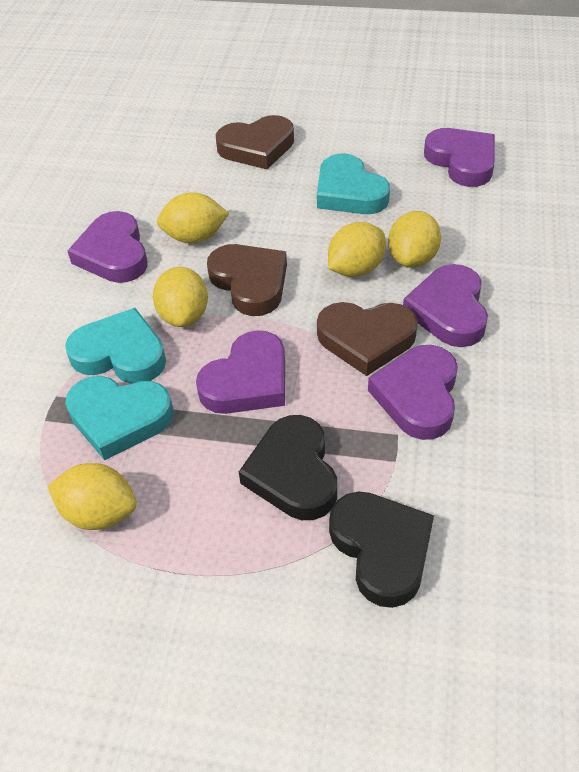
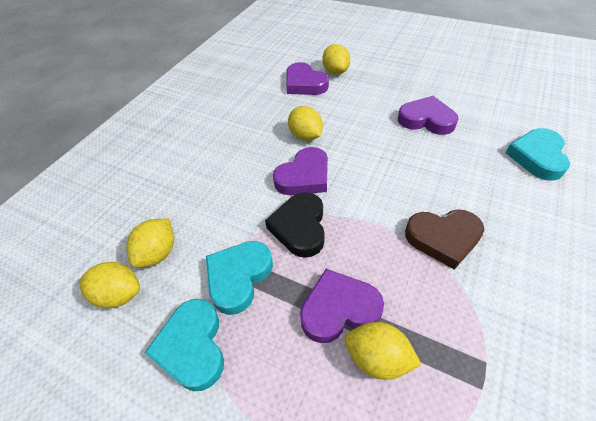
black heart: [239,415,337,520] [329,492,434,608] = 2 -> [265,192,325,258] = 1
brown heart: [207,244,287,316] [216,115,294,169] [317,302,418,376] = 3 -> [405,209,484,270] = 1
purple heart: [67,211,148,283] [196,330,285,414] [368,345,458,440] [403,264,488,347] [424,128,495,187] = 5 -> [273,147,328,195] [286,62,329,95] [300,269,384,343] [398,96,458,135] = 4

